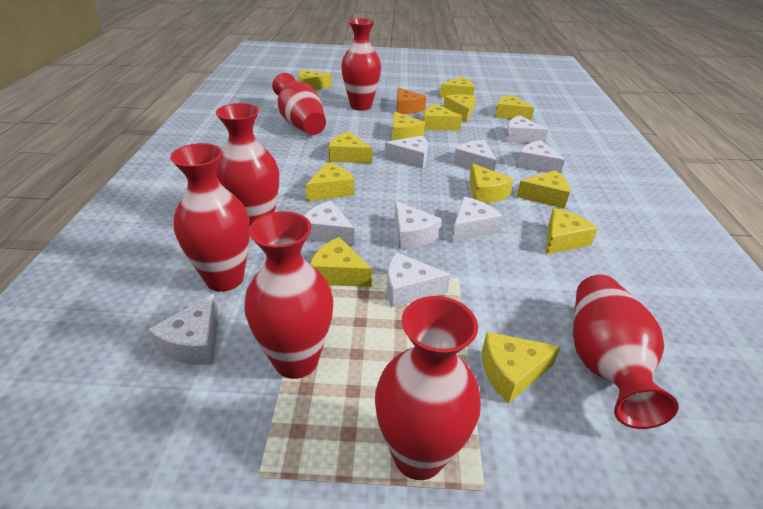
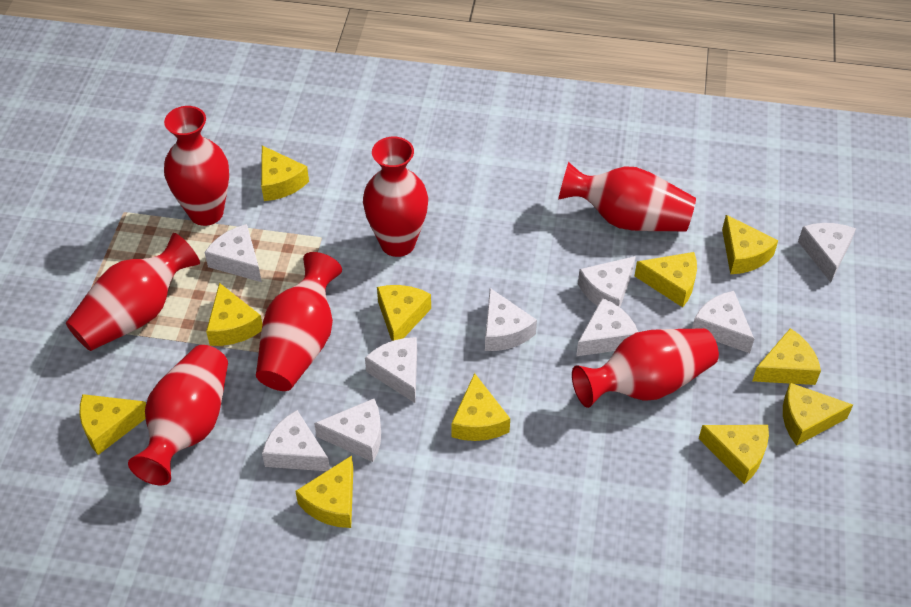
orange cheese: [397,87,426,114] = 1 -> none = 0
yellow cheese: [298,70,332,90] [306,162,354,201] [310,237,372,287] [329,132,372,163] [392,111,425,141] [423,104,462,131] [439,77,474,98] [444,94,476,122] [469,163,513,203] [482,332,561,404] [495,95,534,120] [517,170,570,209] [546,208,598,254] = 13 -> [79,394,146,455] [206,283,263,346] [261,145,309,201] [295,455,353,528] [377,285,431,341] [451,373,510,441] [635,252,697,307] [699,425,769,484] [722,215,778,274] [752,328,821,385] [783,383,853,446] = 11

